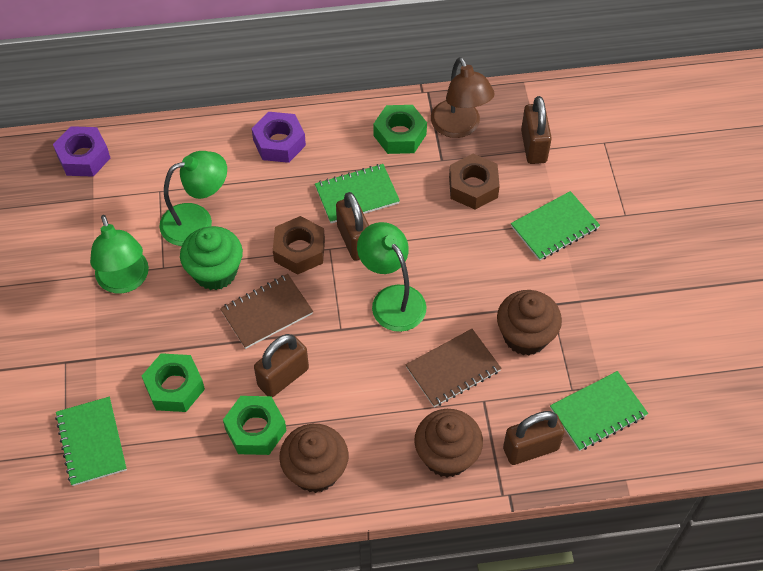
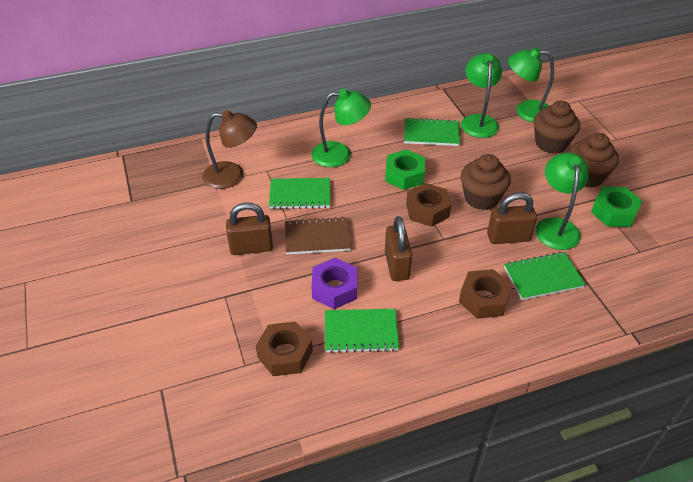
brown notebook: [220,274,313,349] [406,329,501,407] = 2 -> [285,217,351,255] = 1
brown nut: [273,216,325,275] [449,154,500,210] = 2 -> [256,321,313,376] [406,183,451,227] [459,269,512,319] = 3
brown padlock: [254,334,309,397] [336,192,369,261] [503,411,565,465] [521,96,552,164] = 4 -> [226,202,273,255] [385,216,412,281] [487,192,537,244] = 3
green cupcake: [180,226,243,290] = 1 -> none = 0
green lamp: [90,215,149,293] [159,151,227,246] [357,222,426,332] = 3 -> [311,89,371,167] [461,53,502,138] [508,47,554,123] [535,153,589,250] = 4
green nut: [142,353,205,412] [223,396,287,455] [373,105,427,154] = 3 -> [385,149,425,190] [591,187,642,227] = 2
purple nut: [53,126,110,177] [252,112,306,163] = 2 -> [312,258,357,309] = 1

